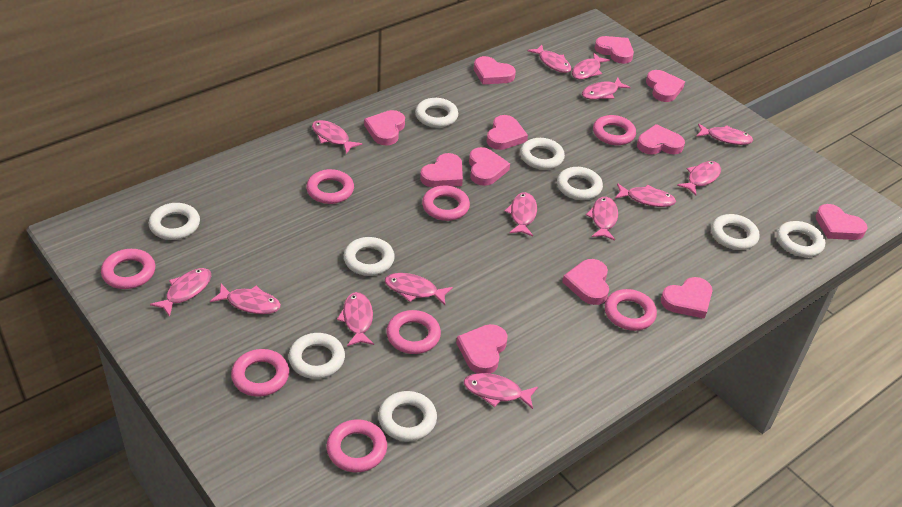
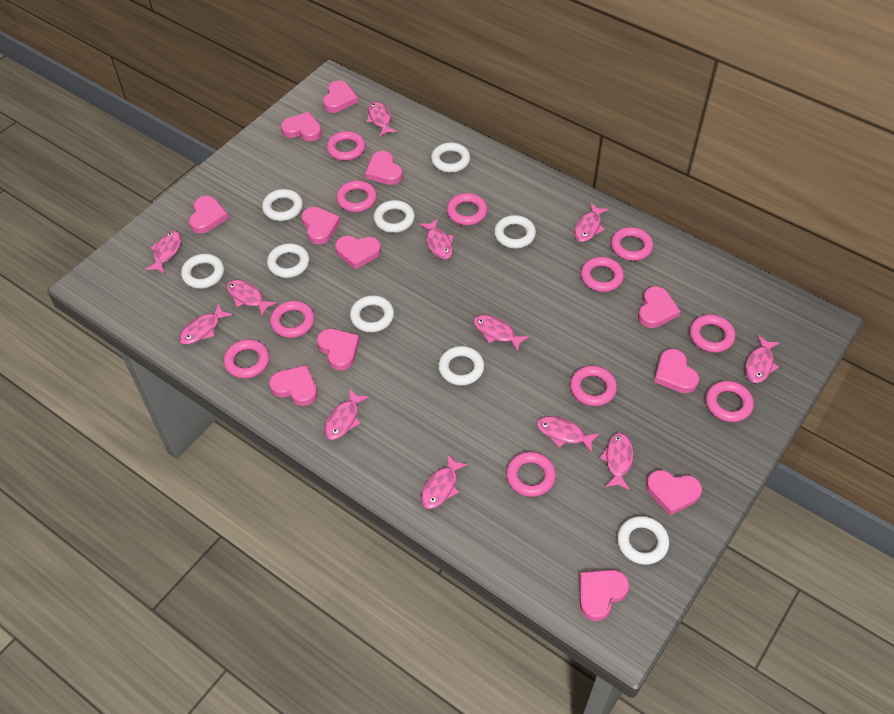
pink fish: [150,268,211,317] [210,284,281,314] [312,120,362,154] [337,292,374,346] [385,273,453,305] [464,373,538,409] [505,192,537,236] [528,45,571,73] [572,53,610,80] [582,78,631,100] [586,197,618,241] [615,183,676,207] [677,161,721,196] [696,123,753,145] = 14 -> [145,231,182,274] [179,303,232,344] [227,279,277,316] [324,389,369,440] [366,101,397,137] [419,219,453,259] [421,453,468,509] [473,315,529,352] [537,416,600,453] [574,203,609,242] [600,433,633,490] [745,335,780,383] = 12
pink ring: [101,249,155,289] [231,349,289,397] [306,169,354,204] [326,419,387,472] [386,310,441,354] [422,185,470,221] [593,115,636,145] [605,289,657,331] = 8 -> [224,339,270,379] [270,301,315,338] [327,131,365,161] [336,180,377,212] [447,193,488,225] [506,452,556,497] [570,366,617,406] [581,257,624,292] [611,227,653,261] [690,314,735,353] [706,381,754,422] = 11

